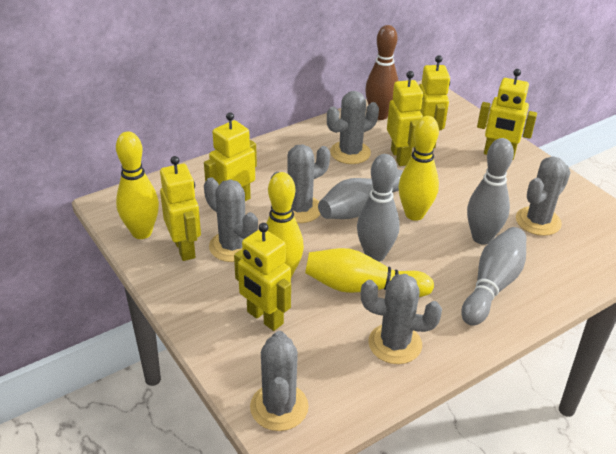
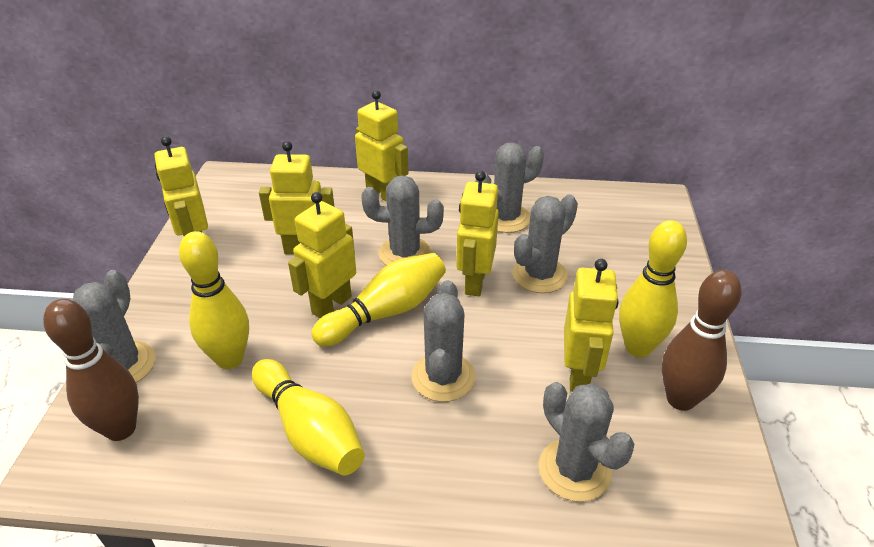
brown bowling pin: [365,25,399,120] = 1 -> [43,299,139,441] [662,270,742,411] = 2
grey bowling pin: [318,169,403,219] [357,154,400,262] [461,227,526,326] [467,138,514,245] = 4 -> none = 0

